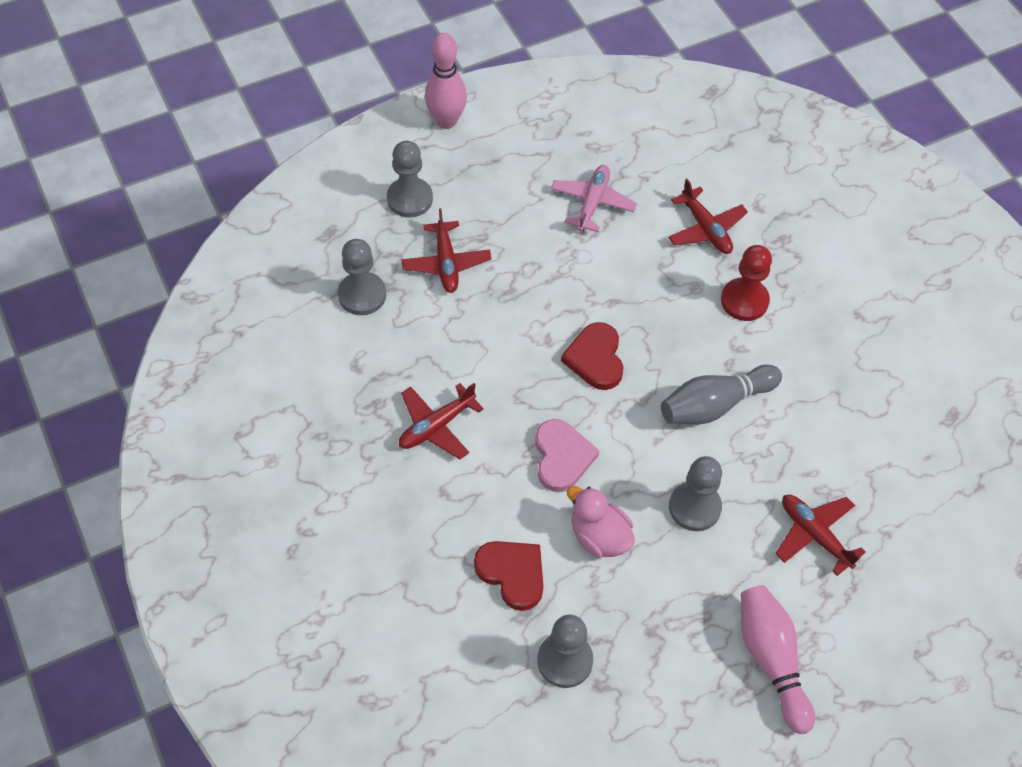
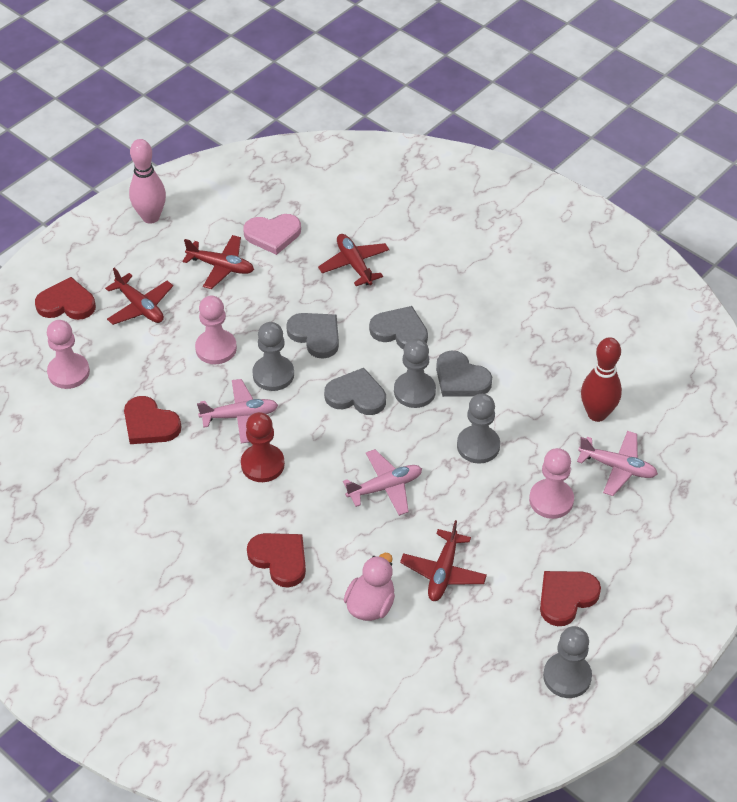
grey bowling pin: [661,365,782,424] = 1 -> none = 0
grey heart: none = 0 -> [286,313,339,359] [324,368,386,415] [369,306,428,349] [436,351,492,397] = 4
pink bowling pin: [425,33,467,129] [741,585,815,734] = 2 -> [129,139,166,224] = 1
pink pawn: none = 0 -> [47,320,90,389] [195,296,237,364] [529,448,574,519] = 3
pink plane: [551,165,637,232] = 1 -> [197,379,278,443] [343,449,422,516] [577,431,658,496] = 3
red bowling pin: none = 0 -> [581,337,622,422] = 1
red heart: [474,541,544,611] [561,322,623,390] = 2 -> [35,277,96,320] [124,396,181,444] [247,533,306,588] [540,571,601,626] = 4

